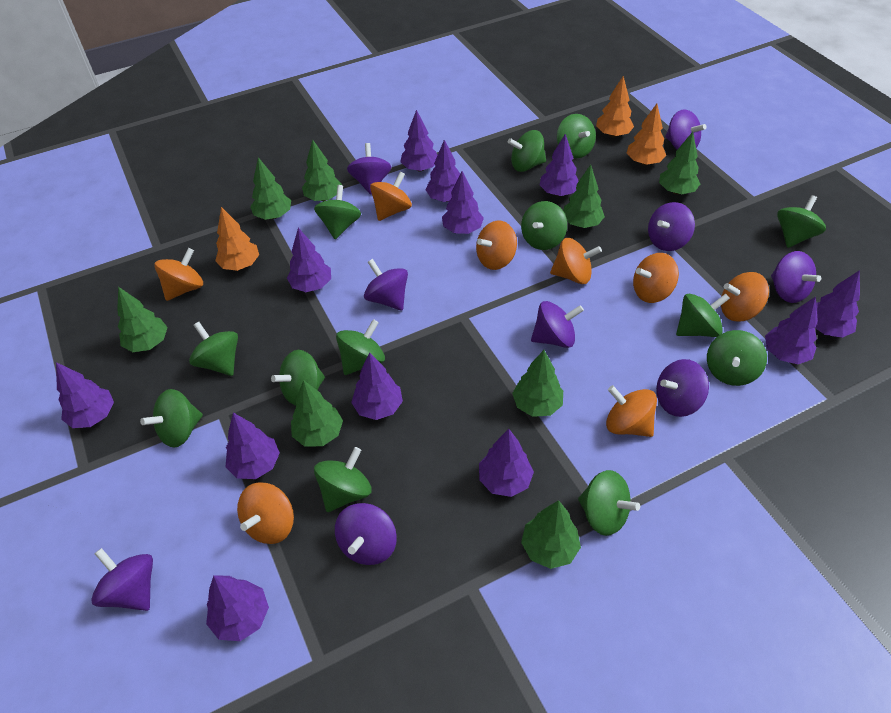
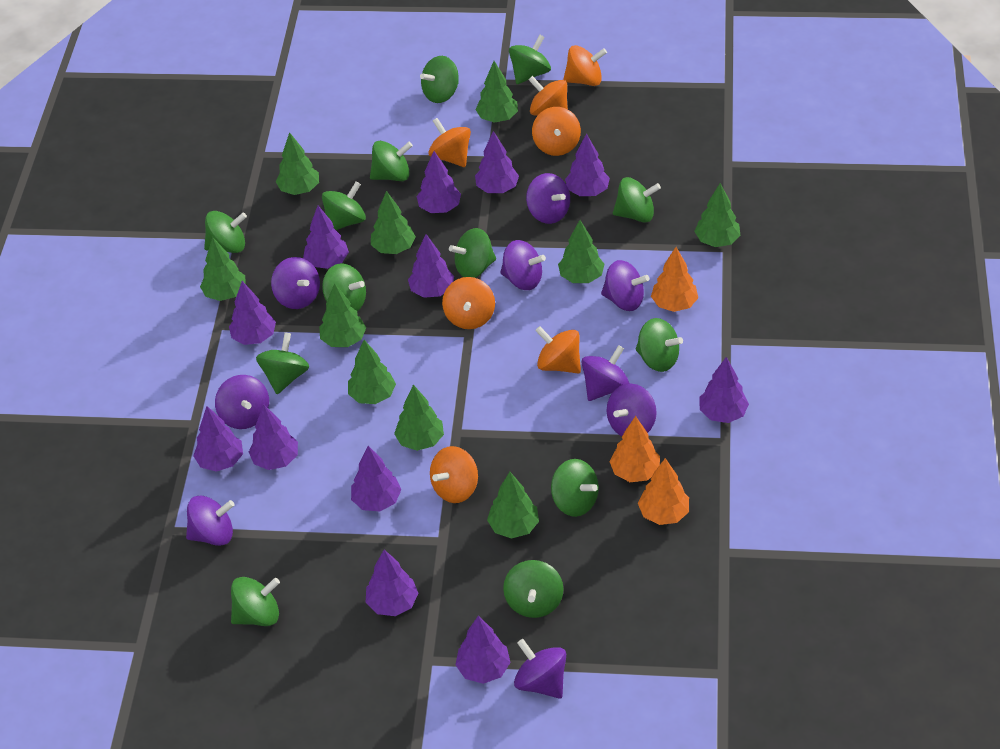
green tree: [117,287,168,352] [250,157,291,220] [291,380,343,447] [302,139,342,201] [512,350,563,417] [521,500,581,569] [563,165,605,228] [659,132,700,194] = 8 -> [200,237,246,301] [276,132,319,195] [319,283,366,347] [348,340,396,404] [371,191,416,254] [394,384,444,451] [475,61,518,123] [487,472,539,539] [558,220,605,283] [694,183,741,247] = 10
orange spinning top: [154,248,203,301] [237,482,294,544] [370,171,412,221] [476,221,517,270] [550,238,602,284] [606,385,657,437] [633,253,679,303] [721,272,769,322] = 8 -> [428,118,471,167] [430,446,478,503] [442,277,495,329] [528,76,568,116] [532,107,581,156] [535,326,581,373] [563,45,607,86] = 7

